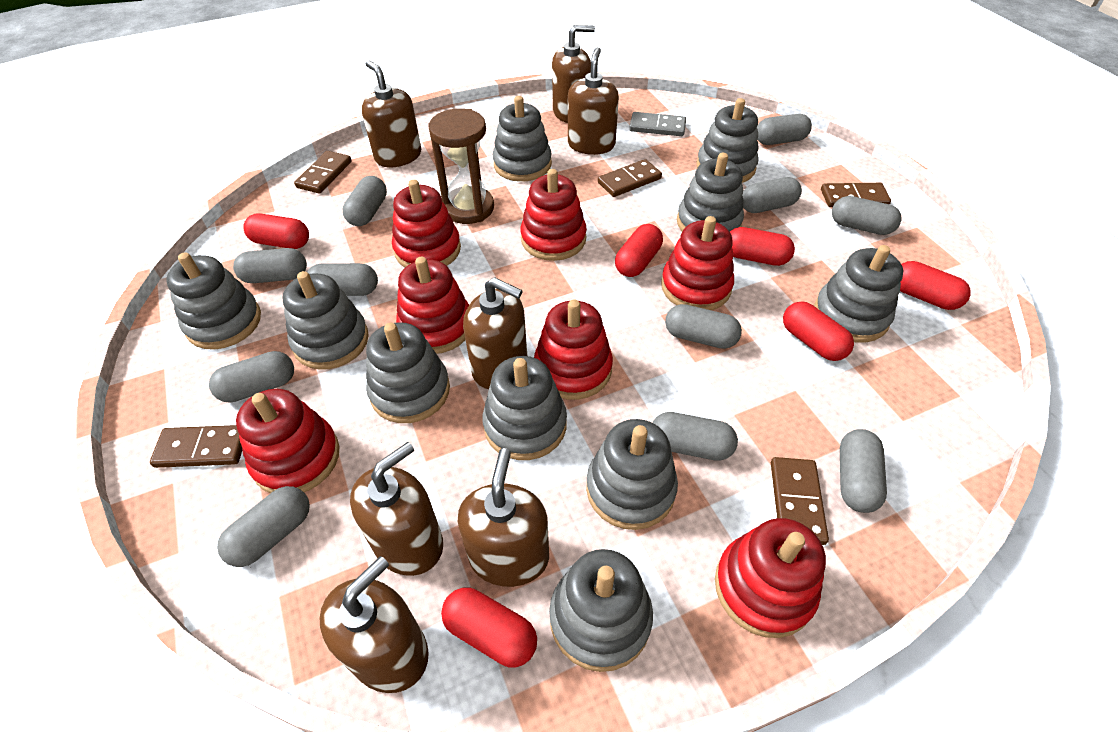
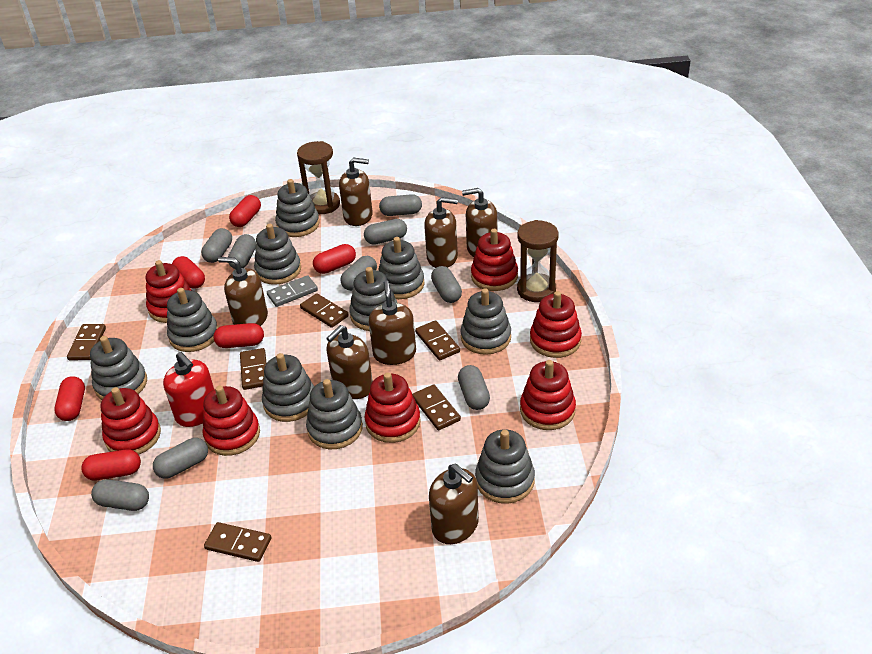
brown domino: [150,425,242,468] [294,151,352,194] [598,159,662,197] [771,457,829,545] [821,183,891,207] = 5 -> [67,324,106,360] [204,522,271,562] [240,348,266,390] [300,293,349,328] [412,384,461,430] [415,320,460,360] = 6
brown hourglass: [428,108,494,224] = 1 -> [297,141,340,214] [517,220,559,302] = 2
grey capsule: [209,351,294,403] [217,486,310,567] [233,248,307,283] [307,263,378,296] [343,176,387,226] [652,412,738,461] [665,304,742,349] [742,177,802,213] [757,114,812,145] [832,196,902,235] [840,429,887,513] = 11 -> [91,479,149,511] [153,438,208,479] [201,228,232,263] [228,234,256,269] [340,256,377,291] [364,219,407,245] [379,194,422,216] [431,266,462,303] [458,365,490,410] = 9
red soap dispenser: none = 0 -> [163,352,214,427] = 1

